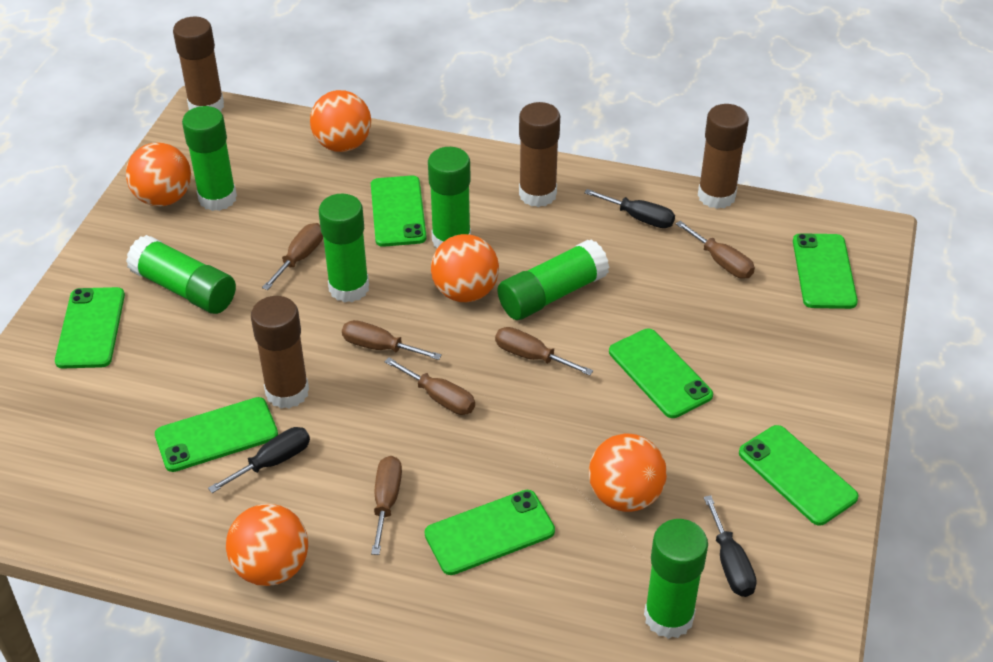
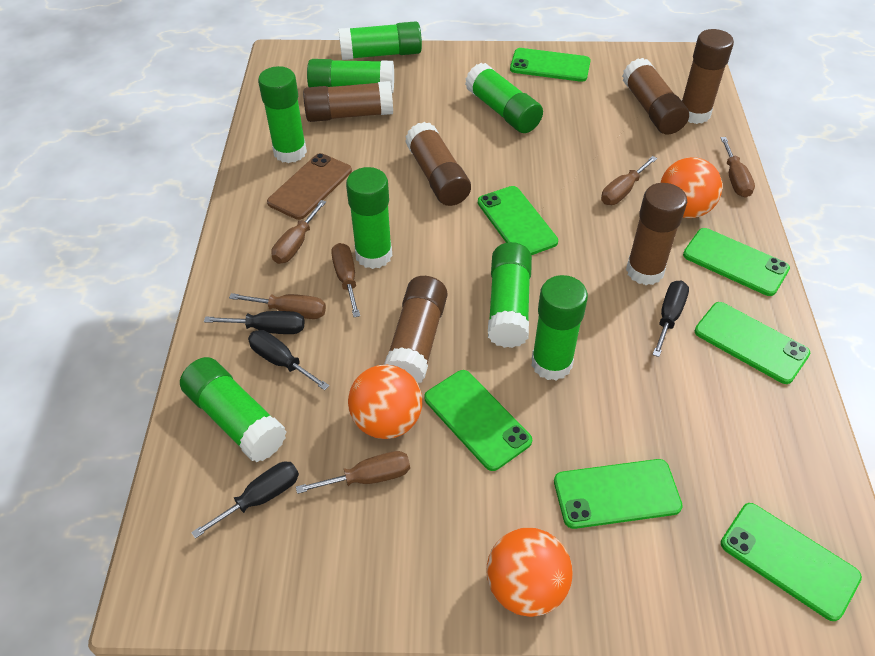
black screwdriver: [208,427,310,493] [584,189,675,228] [704,495,757,597] = 3 -> [191,461,299,539] [204,311,305,334] [248,330,329,390] [652,280,689,357] = 4
brown glue stick: [173,17,224,112] [251,296,309,409] [519,102,560,207] [698,104,749,209] = 4 -> [303,81,393,122] [384,276,447,383] [405,122,471,206] [622,58,689,134] [626,183,687,285] [681,29,734,124] = 6
brown phone: none = 0 -> [267,153,352,220] = 1
green glue stick: [126,235,236,314] [182,106,237,211] [319,194,369,303] [428,147,471,248] [498,239,609,320] [644,519,708,639] = 6 -> [180,357,287,462] [258,66,307,163] [307,59,394,93] [339,21,422,60] [346,167,392,269] [465,63,543,133] [488,242,532,348] [531,275,588,381] = 8
orange ball: [126,143,191,206] [226,504,308,586] [310,90,371,152] [431,234,499,302] [589,433,667,512] = 5 -> [348,365,422,439] [486,528,573,617] [661,157,722,218] = 3

